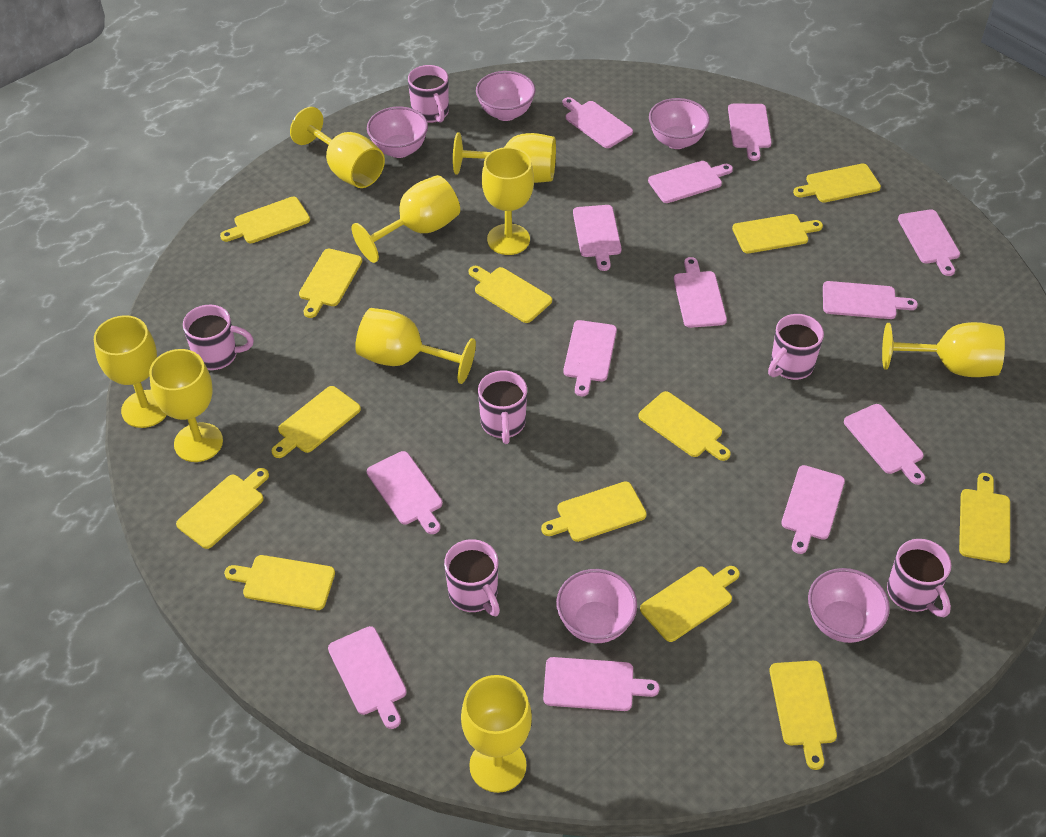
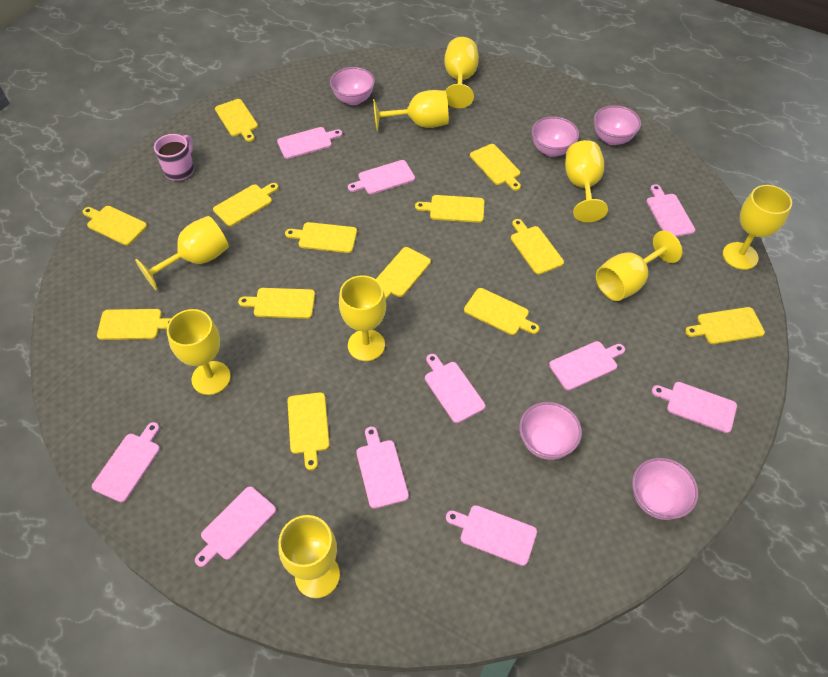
pink cutting board: [328,626,407,729] [367,451,442,534] [543,657,660,711] [562,97,633,148] [563,320,617,396] [573,205,621,271] [648,161,733,203] [674,257,727,328] [728,104,772,161] [781,465,845,554] [823,281,918,319] [844,404,925,485] [898,209,960,276] = 13 -> [92,422,160,503] [195,486,276,567] [277,127,342,159] [348,160,415,194] [356,426,409,509] [425,354,485,423] [446,505,537,566] [549,341,625,391] [646,184,695,237] [652,382,737,433] = 10
pink mug: [183,305,254,370] [408,65,449,123] [444,539,500,616] [478,370,527,444] [768,314,824,380] [887,539,951,617] = 6 -> [154,134,194,181] = 1

